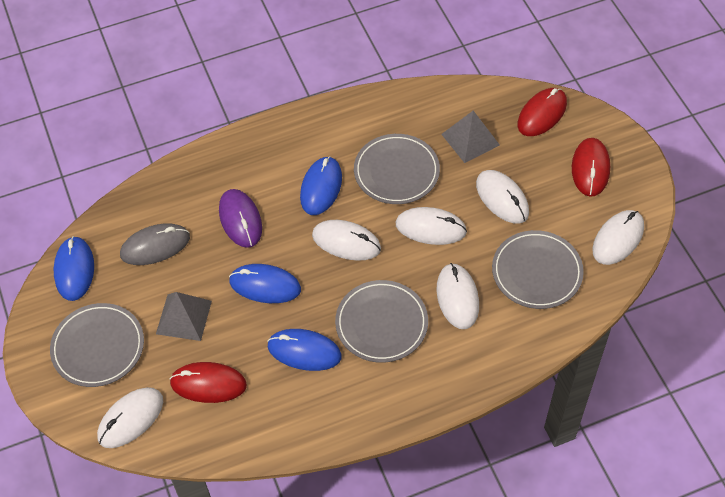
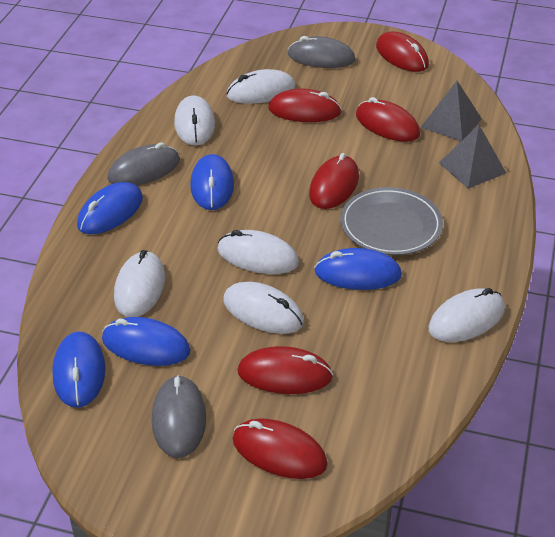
blue mouse: [54,236,94,301] [229,264,301,303] [267,329,342,371] [300,156,342,215] = 4 -> [52,332,105,408] [77,182,143,234] [102,317,191,366] [190,154,234,210] [314,248,402,290] = 5
grey mouse: [120,223,190,265] = 1 -> [107,142,180,186] [152,375,206,458] [288,36,355,68] = 3
grey plate: [50,303,144,387] [335,280,428,363] [354,134,440,204] [492,230,584,309] = 4 -> [340,187,443,255] = 1
purple mouse: [219,189,262,248] = 1 -> none = 0
red mouse: [169,362,247,403] [518,88,567,136] [572,138,610,197] = 3 -> [233,418,328,479] [237,346,333,394] [268,89,342,122] [309,153,359,209] [356,97,420,142] [376,31,429,72] = 6

